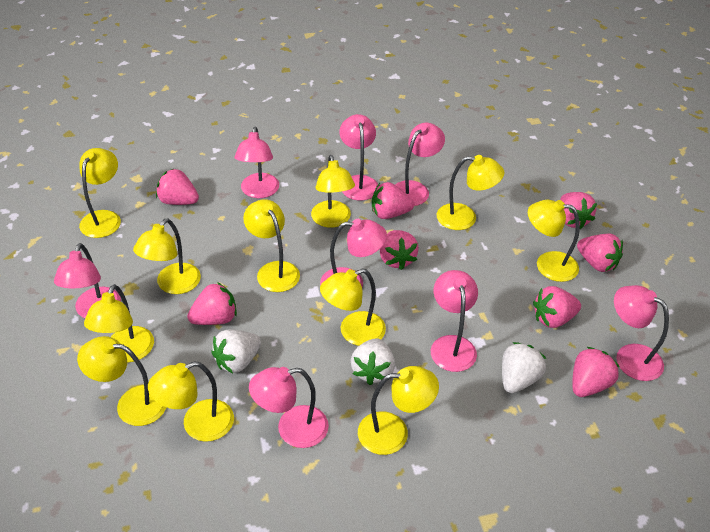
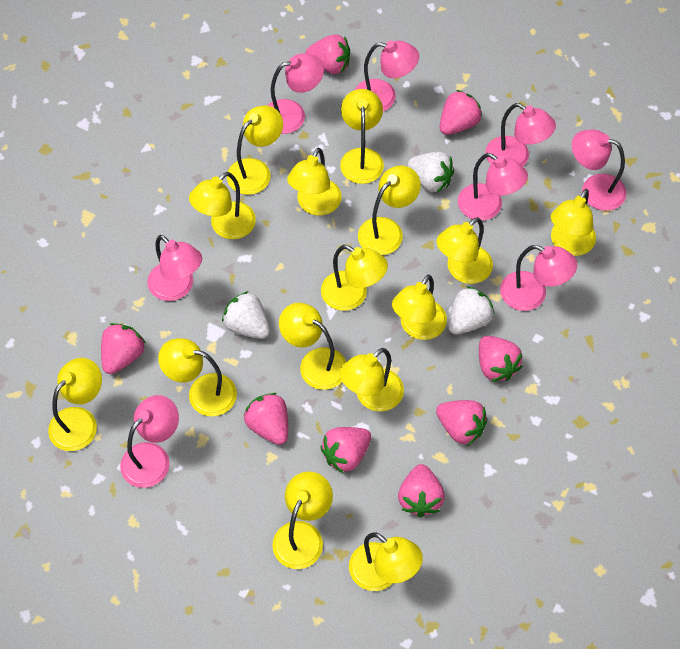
yellow lamp: [77,336,167,426] [79,148,121,238] [84,284,154,363] [133,218,201,294] [148,362,234,442] [243,199,300,292] [311,155,355,228] [320,269,386,346] [358,366,439,455] [437,155,505,230] [528,200,580,282] = 11 -> [48,358,102,451] [158,338,237,416] [189,172,256,239] [227,106,283,195] [272,472,333,569] [279,303,346,390] [287,148,342,215] [321,245,388,311] [340,89,384,184] [340,348,404,412] [349,532,423,591] [358,165,421,255] [392,275,447,340] [437,217,493,284] [551,189,596,256] = 15

